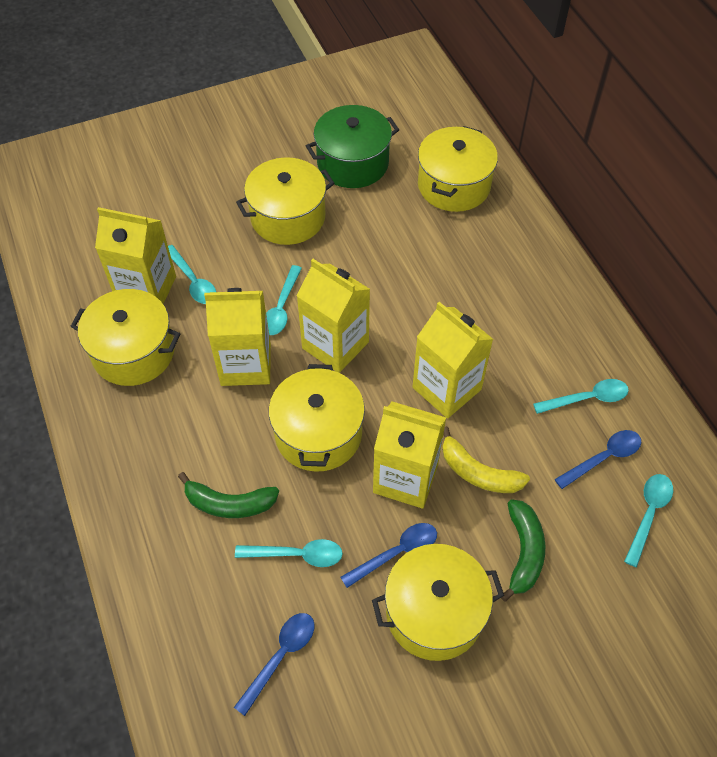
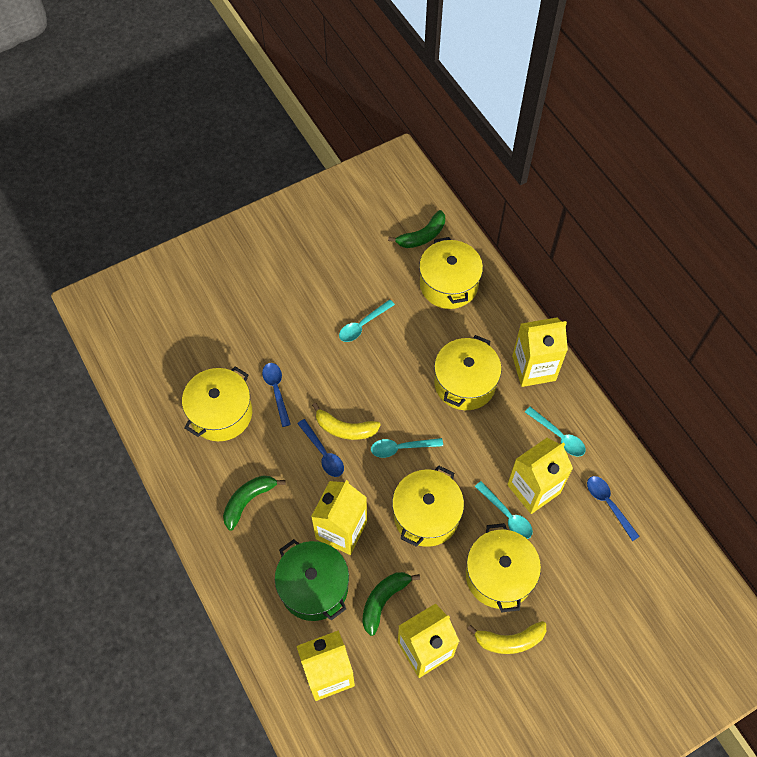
green banana: [178,472,279,518] [501,499,545,602] = 2 -> [223,475,286,531] [362,572,420,636] [388,210,445,248] = 3
turquoise spoon: [168,245,216,304] [235,539,343,567] [266,265,302,335] [533,379,629,414] [624,474,673,567] = 5 -> [339,300,395,342] [371,438,443,458] [475,481,533,539] [525,407,586,457] = 4
yellow banana: [442,426,530,493] = 1 -> [312,403,381,440] [467,621,546,654] = 2

